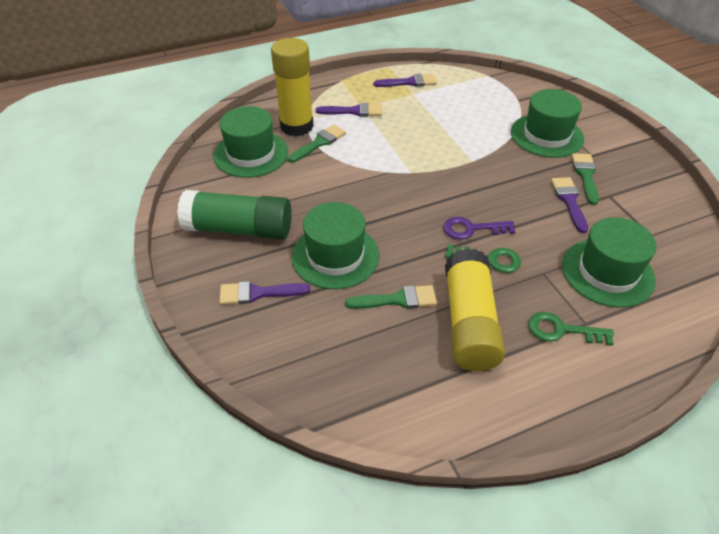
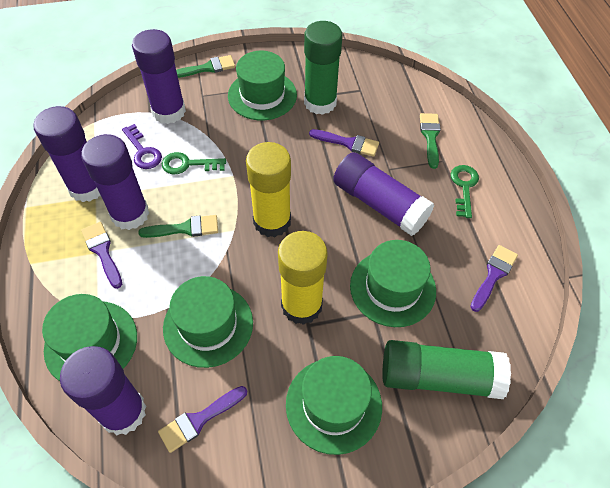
green glue stick: [177,190,292,240] = 1 -> [304,21,342,115] [382,340,511,399] = 2
green hat: [213,106,288,178] [291,202,379,289] [511,89,584,158] [562,217,656,307] = 4 -> [42,294,137,381] [163,276,253,368] [228,51,297,120] [286,356,382,455] [350,240,436,327] = 5
purple glue stick: none = 0 -> [33,106,100,202] [60,346,146,435] [81,134,149,230] [132,29,186,124] [333,152,434,236] = 5

